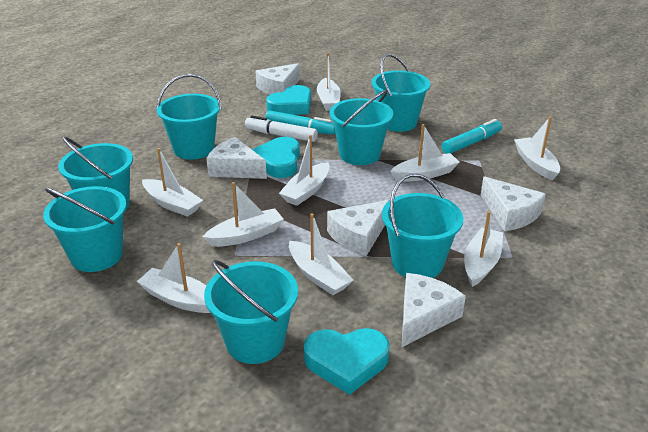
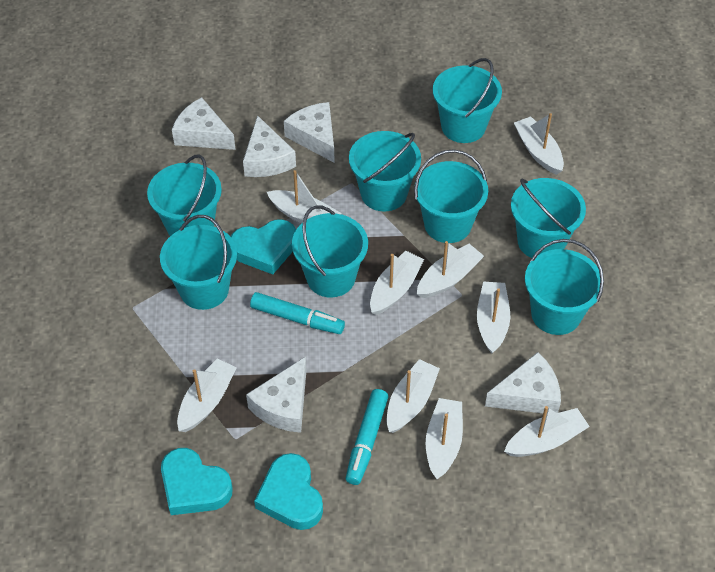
turquoise bucket: [43,186,127,272] [58,137,133,211] [157,74,221,160] [204,260,298,364] [330,90,393,165] [371,54,430,132] [382,174,463,278] = 7 -> [147,154,222,236] [160,215,237,310] [292,205,368,297] [349,131,421,212] [414,149,488,243] [433,58,502,143] [511,178,586,258] [525,239,604,335] = 8
white marker: [245,115,318,142] = 1 -> none = 0

